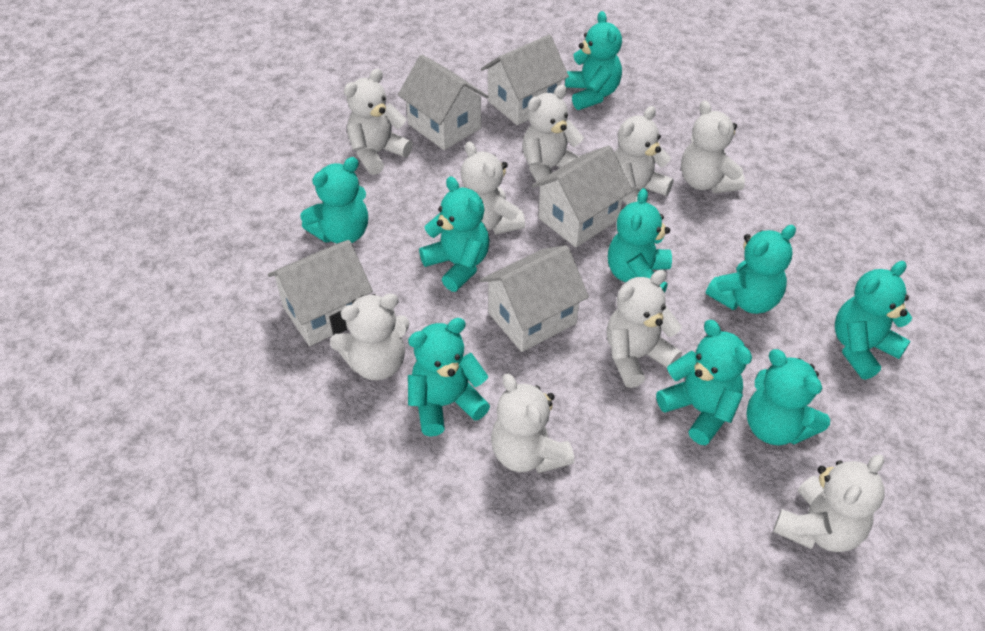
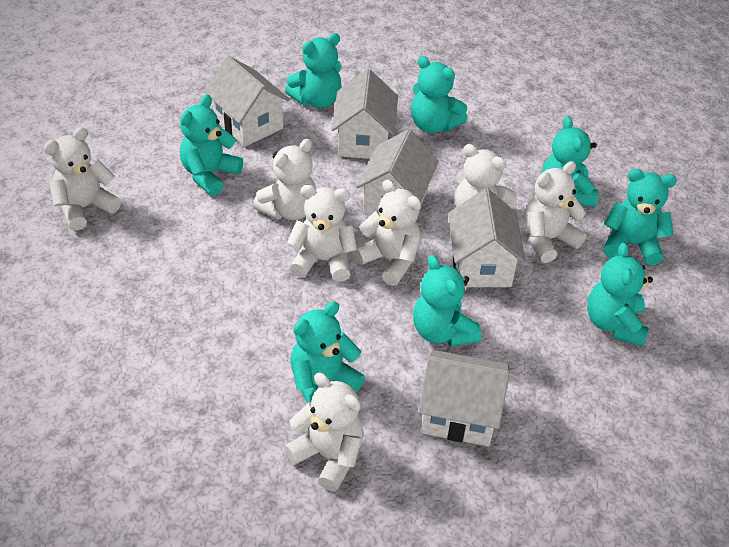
turquoise teddy bear: [300,157,368,243] [408,318,490,437] [419,176,489,292] [565,11,622,110] [608,188,672,294] [656,320,752,445] [706,225,796,314] [746,349,830,446] [835,261,912,380] = 9 -> [180,94,243,196] [285,33,342,108] [290,302,365,404] [411,56,467,133] [413,255,481,347] [542,116,598,207] [587,242,653,346] [603,169,677,265] = 8
white teddy bear: [330,294,410,380] [344,69,413,175] [461,142,525,235] [491,373,574,473] [522,85,584,187] [607,270,682,388] [614,106,674,205] [681,100,745,193] [773,454,885,552] = 9 -> [44,127,121,231] [253,139,316,220] [284,373,364,491] [287,185,357,282] [353,179,421,286] [455,144,517,209] [524,161,587,263] = 7

